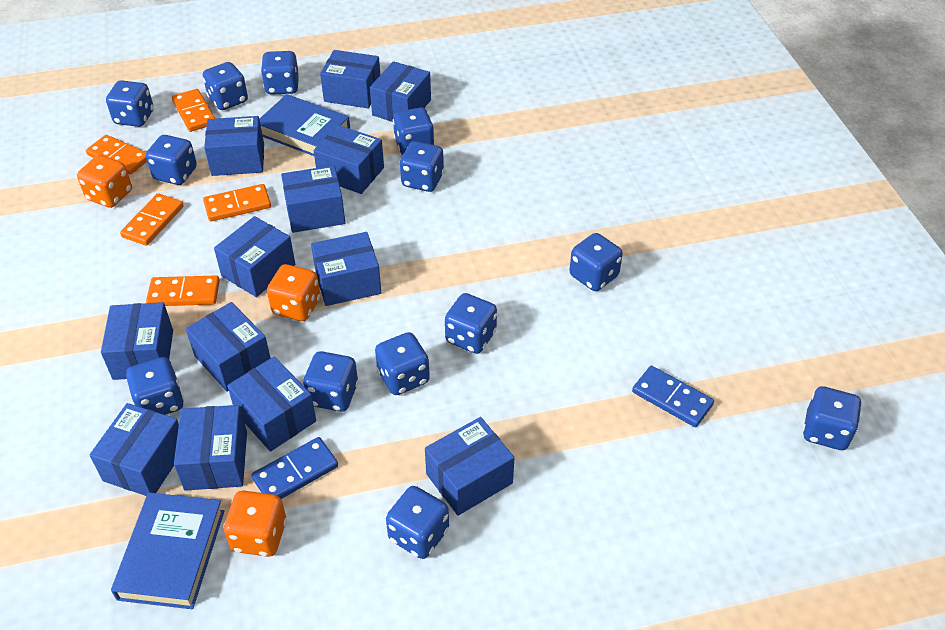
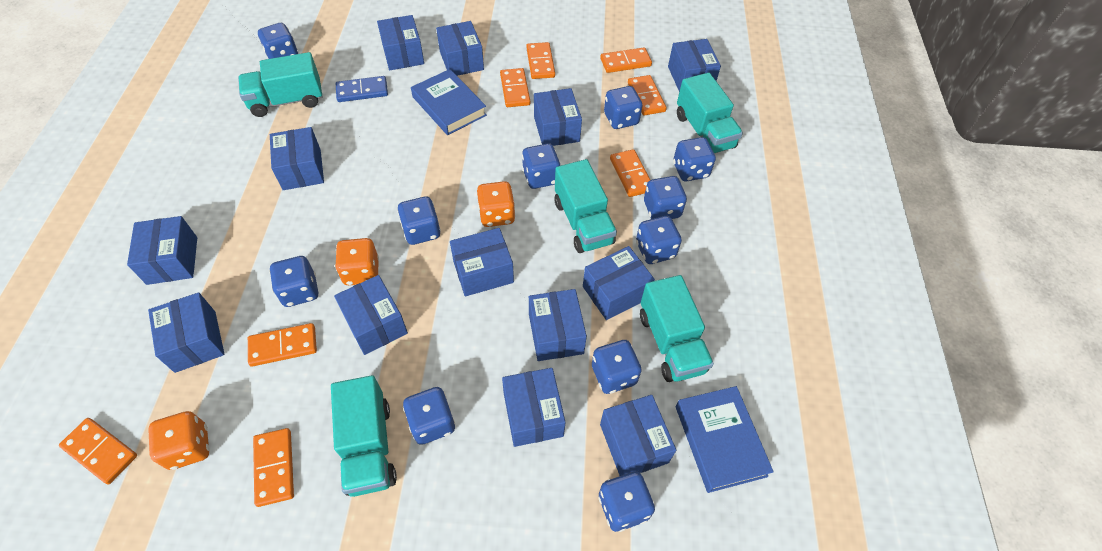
blue dice: [106,80,154,127] [126,357,184,415] [146,135,197,185] [203,62,248,110] [261,51,299,95] [303,351,358,412] [375,332,430,395] [386,486,449,559] [393,107,435,155] [400,141,444,192] [445,293,497,354] [569,233,623,291] [803,386,862,450] = 13 -> [258,23,298,59] [269,256,318,307] [397,196,441,245] [403,387,455,445] [522,143,560,189] [592,340,642,394] [598,472,655,532] [604,86,642,129] [636,216,682,264] [644,176,687,219] [673,137,716,181] = 11
blue domino: [251,437,338,499] [632,366,714,427] = 2 -> [336,76,388,102] = 1
orange domino: [86,135,147,175] [120,193,184,246] [146,276,220,306] [172,89,216,132] [203,184,271,221] = 5 -> [59,418,137,484] [248,323,317,367] [253,428,294,507] [500,68,530,107] [526,42,555,79] [600,47,652,73] [610,149,650,197] [628,75,667,115] = 8
turquoise truck: none = 0 -> [238,52,323,117] [331,375,397,497] [555,159,617,253] [640,275,714,382] [677,73,743,153] = 5

